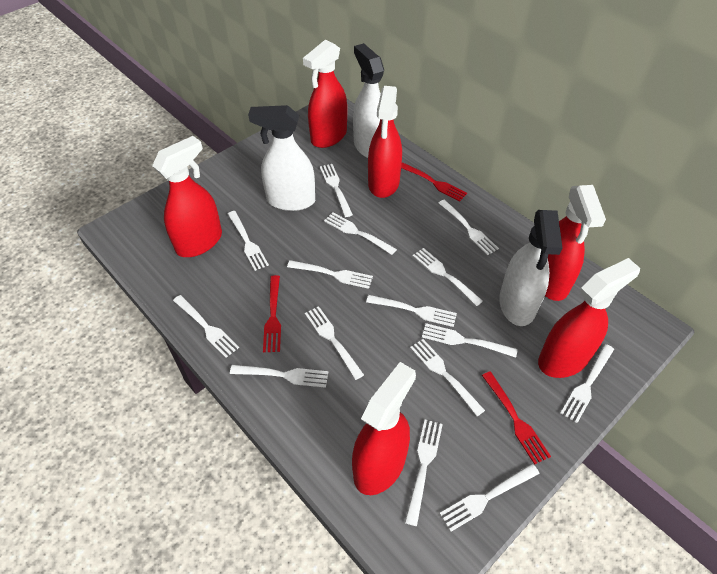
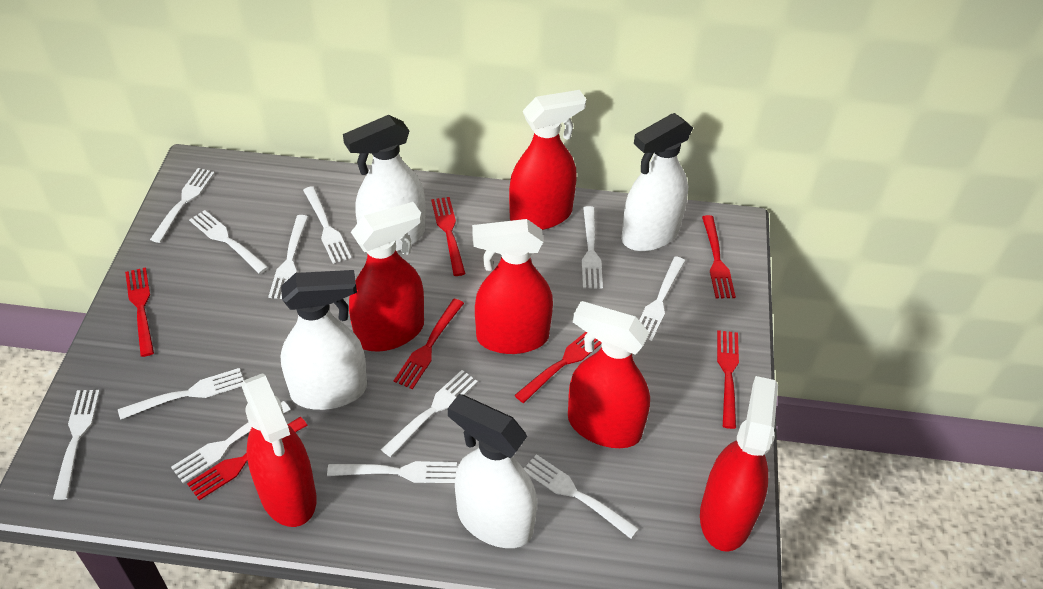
red fork: [263,275,281,352] [401,162,467,202] [482,371,551,465] = 3 -> [125,267,154,357] [187,417,308,500] [394,299,464,390] [431,197,466,276] [514,332,601,403] [702,215,736,299] [717,330,739,429] = 7
white fork: [173,295,239,358] [228,211,269,271] [230,365,328,388] [287,260,373,289] [305,306,364,380] [320,164,353,217] [324,212,397,255] [366,295,457,327] [405,420,443,526] [410,339,485,416] [413,248,483,306] [422,323,518,358] [438,200,499,255] [439,464,540,532] [561,344,614,423] = 15 -> [53,390,100,500] [118,368,243,420] [150,168,215,243] [171,401,291,483] [189,210,269,274] [268,215,308,299] [303,186,351,264] [327,461,457,483] [381,370,478,457] [524,454,639,539] [582,206,603,289] [639,256,685,341] = 12
white spray bottle: [248,105,315,211] [353,43,384,158] [499,210,562,326] = 3 -> [281,270,367,410] [343,115,425,251] [448,394,537,548] [621,113,693,251] = 4

